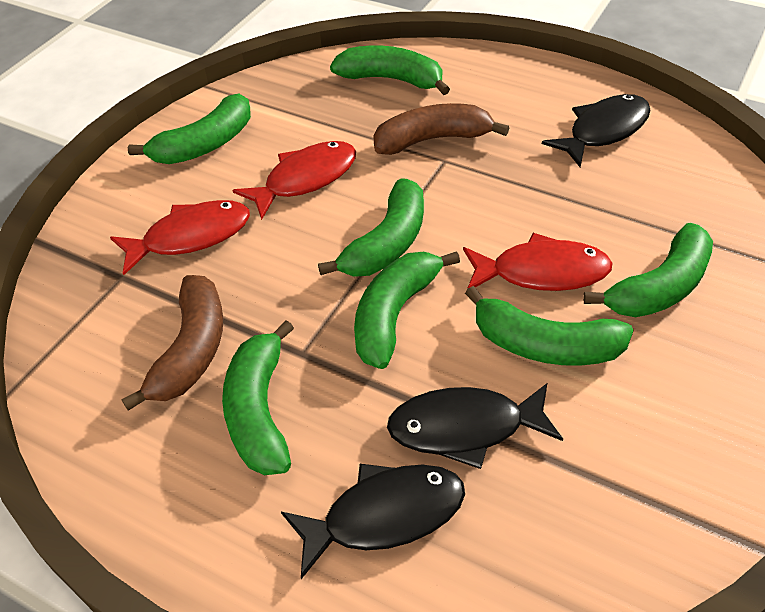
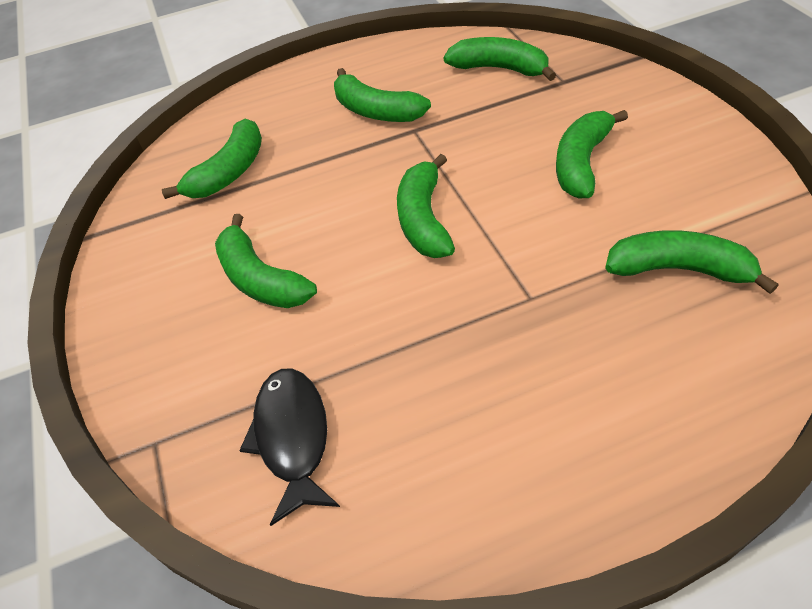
black fish: [281,464,465,579] [387,383,563,469] [542,94,650,167] = 3 -> [239,368,340,526] = 1
brown banana: [122,275,223,411] [373,103,509,155] = 2 -> none = 0
red fish: [110,200,250,275] [232,141,356,220] [463,233,613,291] = 3 -> none = 0

